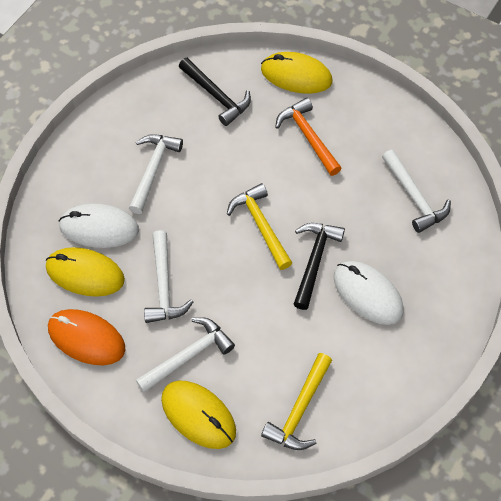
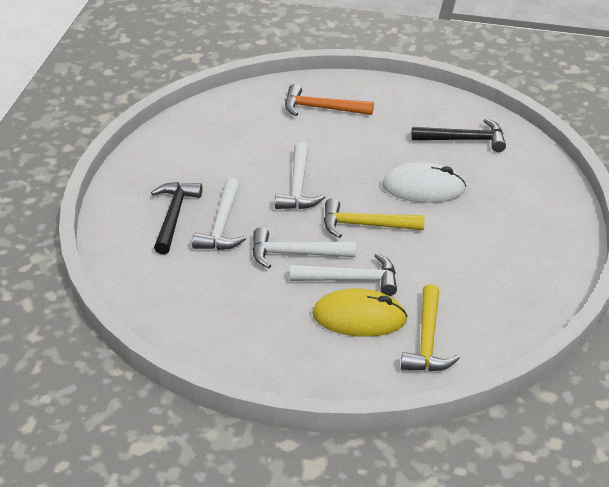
orange mouse: [48,309,125,365] = 1 -> none = 0
white mouse: [59,203,139,248] [333,261,404,325] = 2 -> [382,162,466,203] = 1
yellow mouse: [46,247,125,297] [161,381,236,449] [261,52,332,94] = 3 -> [312,288,408,337] = 1

